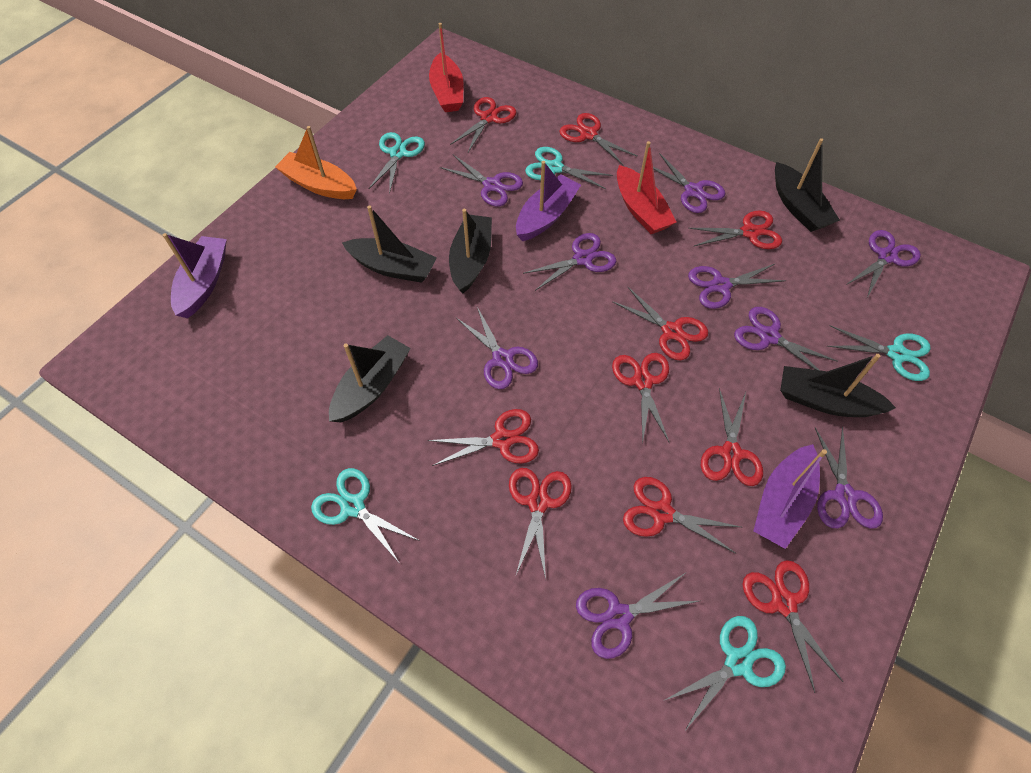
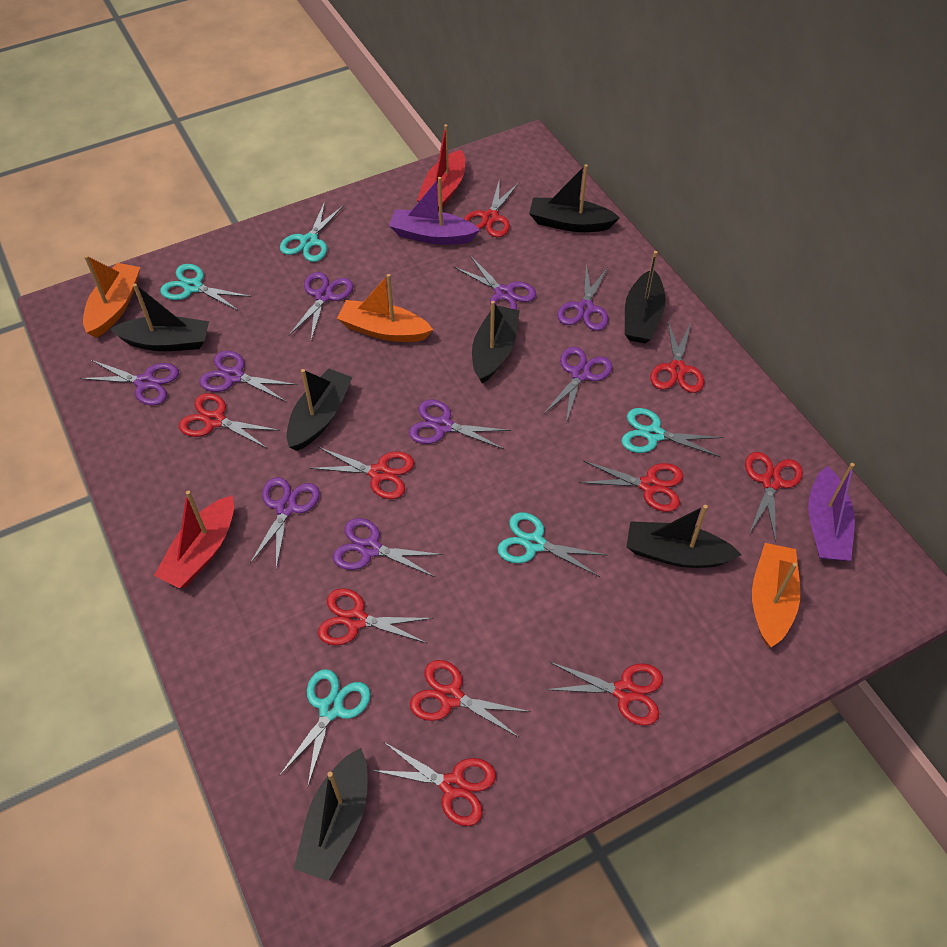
black boat: [329,335,411,422] [342,206,437,283] [449,209,492,294] [775,138,840,232] [780,354,896,417] = 5 -> [110,283,209,351] [287,368,352,451] [294,748,367,881] [472,301,520,383] [529,164,620,232] [625,251,666,343] [626,505,741,568] = 7
orange boat: [275,126,357,199] = 1 -> [83,255,140,338] [337,274,433,342] [752,543,800,647] = 3
purple boat: [163,233,227,318] [516,161,581,241] [753,444,827,549] = 3 -> [389,177,480,245] [808,463,855,561] = 2

